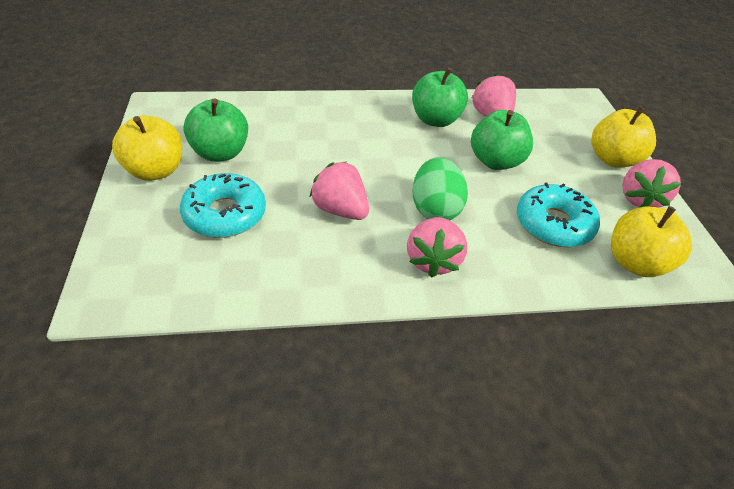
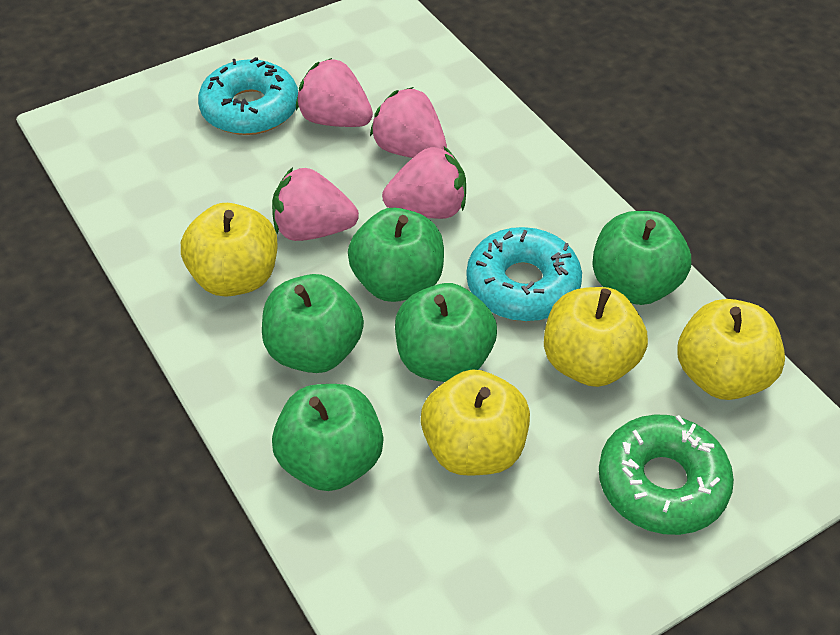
green apple: [183,98,248,162] [412,67,468,127] [471,110,533,170] = 3 -> [262,274,364,373] [272,384,384,491] [348,208,444,302] [395,283,497,382] [592,211,691,305] = 5
green donut: none = 0 -> [599,414,734,535] = 1
green egg: [412,157,468,220] = 1 -> none = 0
yellow apple: [112,116,182,181] [591,106,656,168] [611,206,692,277] = 3 -> [181,203,278,297] [421,369,530,476] [544,287,648,387] [677,299,785,400] = 4

